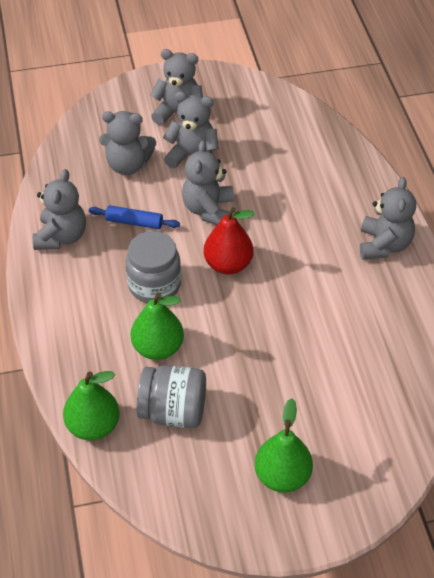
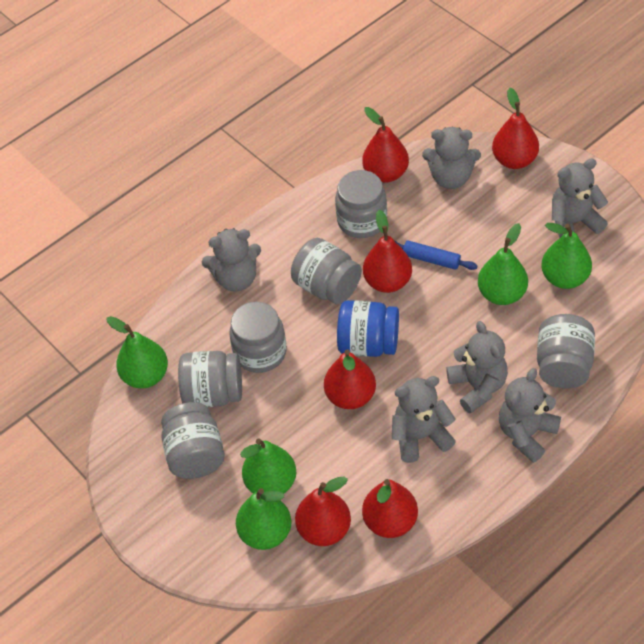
blue jar: none = 0 -> [337,300,399,357] = 1
green pear: [63,371,120,440] [131,292,184,360] [255,399,313,493] = 3 -> [106,316,168,388] [236,488,291,550] [240,438,296,493] [478,223,528,305] [541,223,592,289] = 5
grey jar: [126,231,181,303] [137,365,206,428] = 2 -> [161,402,225,479] [178,351,242,407] [229,302,287,373] [291,238,362,304] [335,170,387,238] [537,314,595,388] = 6
red pear: [204,207,255,274] = 1 -> [295,476,351,546] [324,349,376,409] [362,107,409,183] [362,479,418,538] [363,210,412,293] [492,88,539,169] = 6

